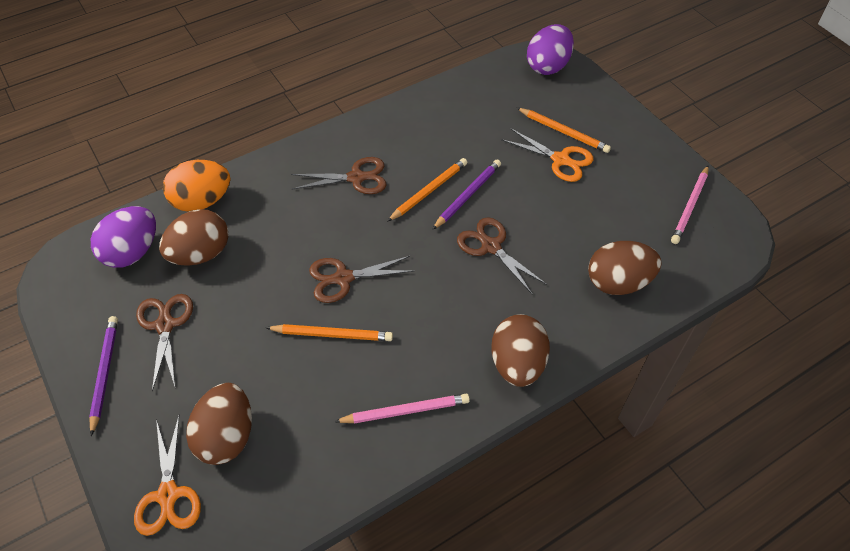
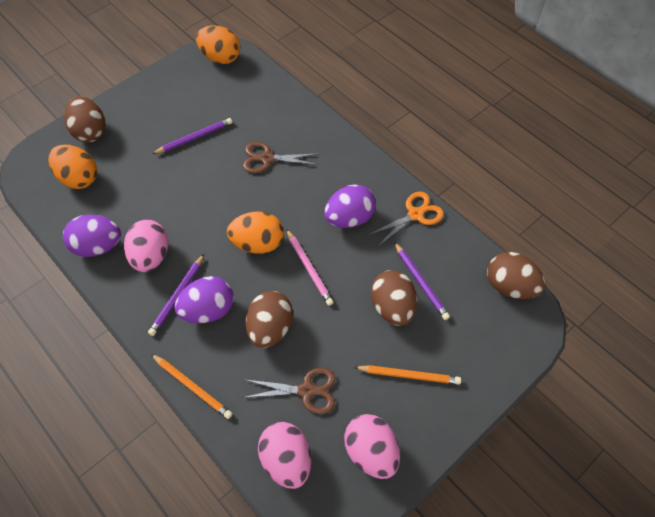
brown scissors: [136,294,193,391] [291,157,386,194] [309,256,414,303] [457,217,547,294] = 4 -> [243,142,318,173] [243,367,335,414] = 2
orange egg: [163,160,231,212] = 1 -> [48,145,97,189] [196,26,240,64] [227,212,284,254] = 3
orange pencil: [266,324,393,341] [387,158,467,222] [517,108,611,153] = 3 -> [151,354,232,419] [354,365,461,385] = 2
orange scissors: [134,416,201,536] [501,128,593,182] = 2 -> [369,192,444,246] = 1
pink egg: none = 0 -> [124,220,168,272] [258,422,311,489] [344,414,400,479] = 3
pink pencil: [334,394,470,424] [671,166,709,244] = 2 -> [286,229,334,306] = 1
purple egg: [91,206,156,268] [527,24,574,75] = 2 -> [63,215,121,257] [174,276,234,323] [324,184,376,228] = 3
purple pencil: [89,316,118,436] [432,159,501,230] = 2 -> [148,254,204,336] [152,118,232,154] [394,242,450,320] = 3

